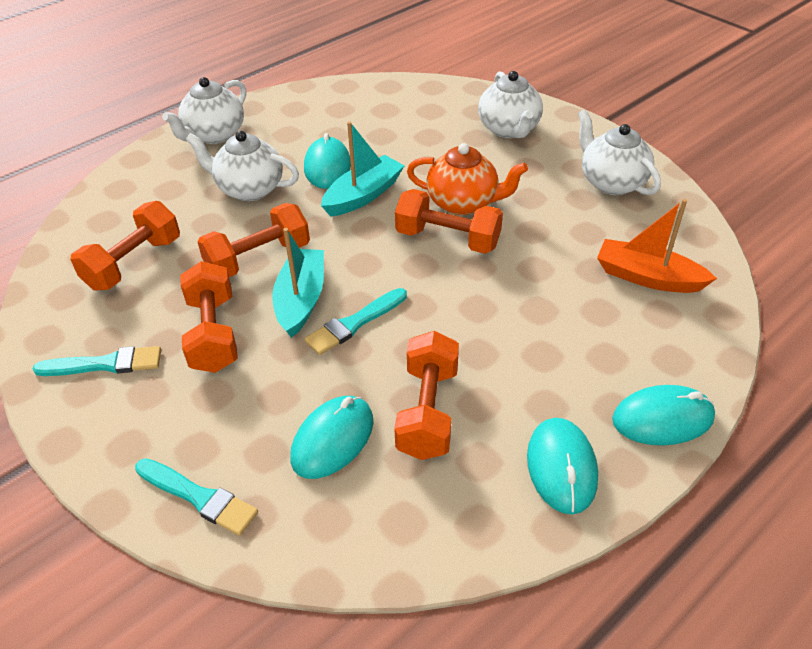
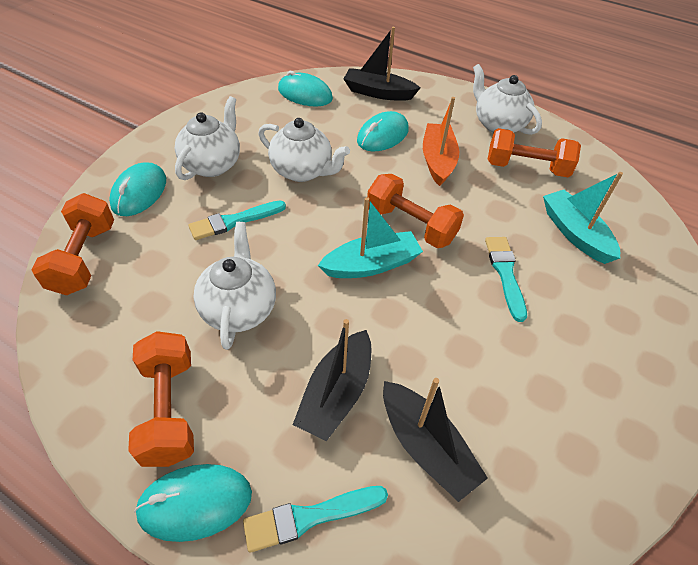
black boat: none = 0 -> [293,319,371,441] [344,27,420,101] [383,378,488,502] = 3
orange dumbbell: [70,201,180,290] [180,261,238,373] [197,203,310,277] [394,331,459,460] [395,189,503,254] = 5 -> [31,193,114,295] [128,331,194,467] [367,174,464,248] [488,128,581,177] = 4
orange teapot: [407,143,528,215] = 1 -> none = 0

